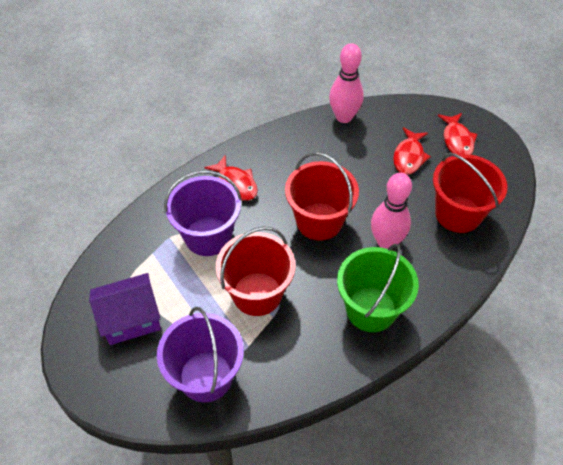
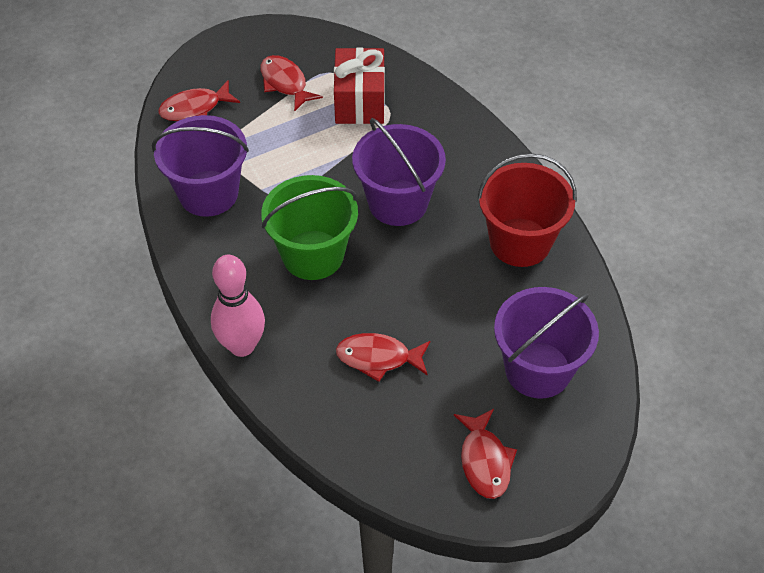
pink bowling pin: [329,43,364,123] [371,173,412,249] = 2 -> [211,255,265,357] = 1
purple bucket: [157,307,244,402] [164,170,242,256] = 2 -> [152,115,249,217] [352,118,446,226] [494,287,599,399] = 3
purple house: [89,273,161,345] = 1 -> none = 0
red bucket: [216,226,295,316] [285,152,359,241] [433,152,507,233] = 3 -> [477,153,577,267] = 1
red fish: [204,155,258,201] [393,127,431,175] [438,113,478,155] = 3 -> [158,80,240,121] [261,55,323,112] [336,333,430,382] [454,409,517,499] = 4
red gift: none = 0 -> [334,47,385,124] = 1

